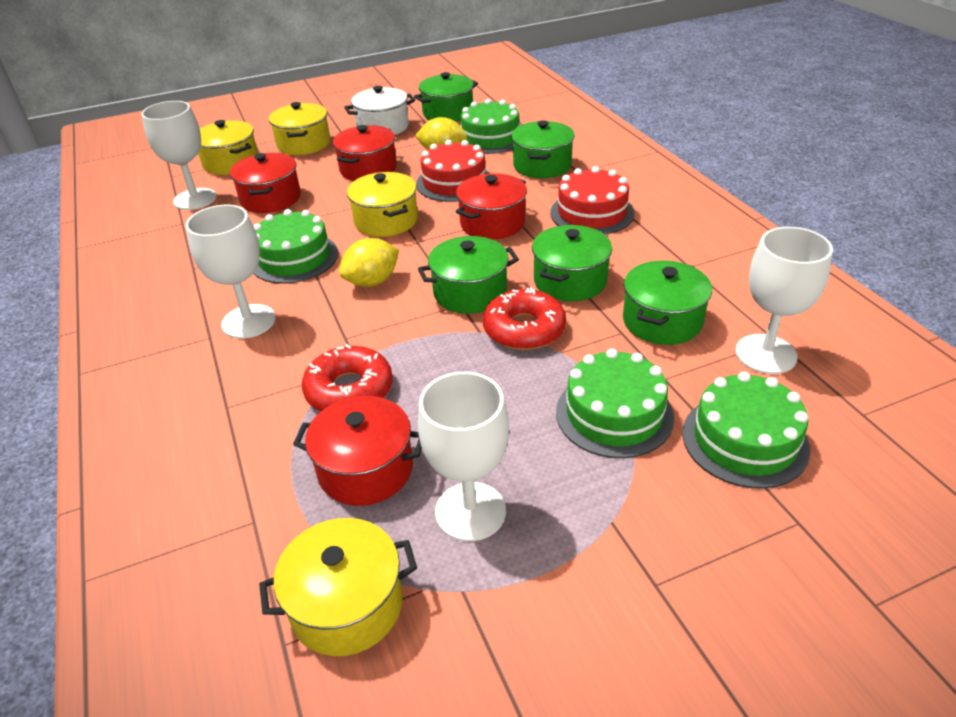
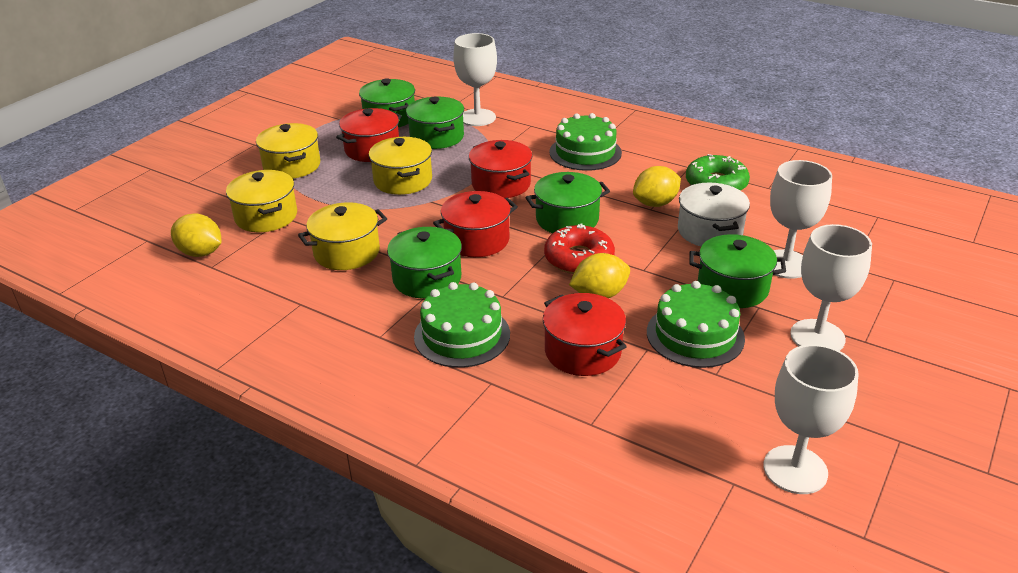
green cake: [253,209,338,284] [461,99,520,154] [556,349,674,458] [682,372,810,489] = 4 -> [414,282,510,368] [549,113,622,171] [647,281,745,368] = 3
green donut: none = 0 -> [686,154,750,191] = 1
red cake: [416,140,490,202] [550,166,634,235] = 2 -> none = 0
red donut: [302,344,393,411] [483,287,566,350] = 2 -> [544,224,615,274] = 1
yellow lemon: [339,238,399,287] [415,117,467,150] = 2 -> [171,213,222,257] [569,253,630,298] [633,166,681,207] = 3

